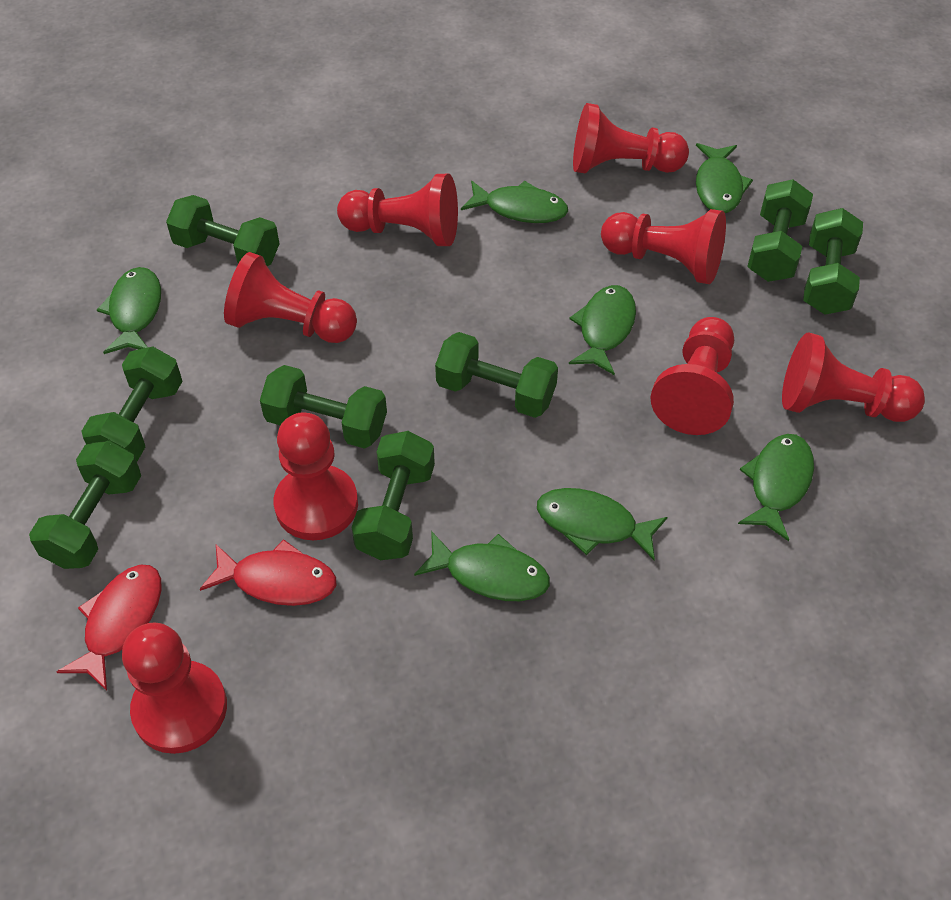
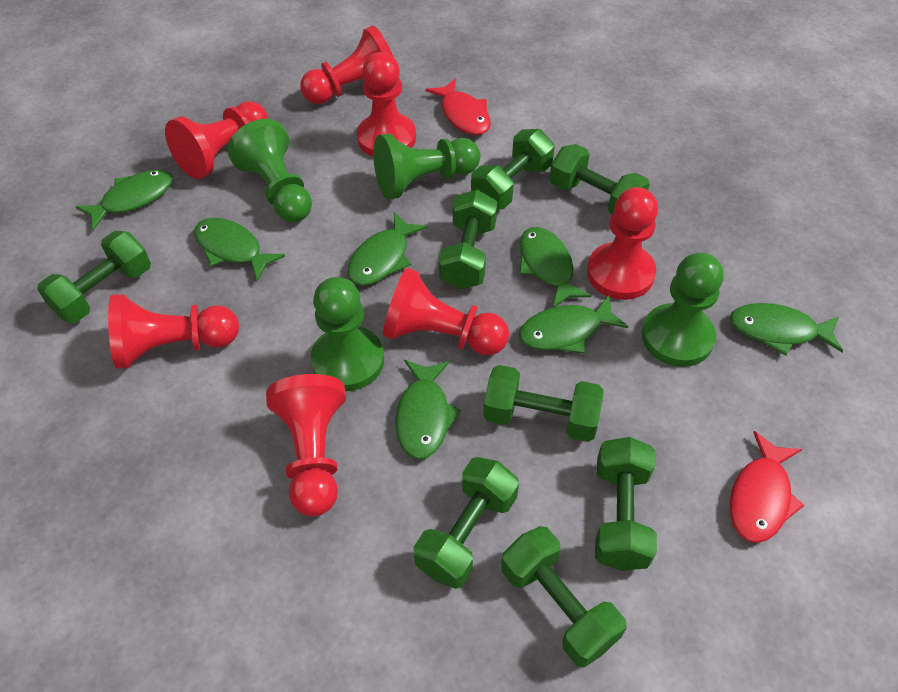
green pawn: none = 0 -> [227,119,312,223] [311,277,384,391] [374,134,481,199] [642,253,724,367] = 4
red pawn: [122,623,227,754] [224,252,357,343] [274,412,358,540] [337,174,458,246] [573,103,689,174] [601,209,726,284] [651,317,734,435] [782,333,925,422] = 8 -> [108,294,239,369] [165,101,268,179] [266,374,346,516] [300,25,394,104] [357,52,416,157] [383,268,509,355] [587,187,658,300] = 7

